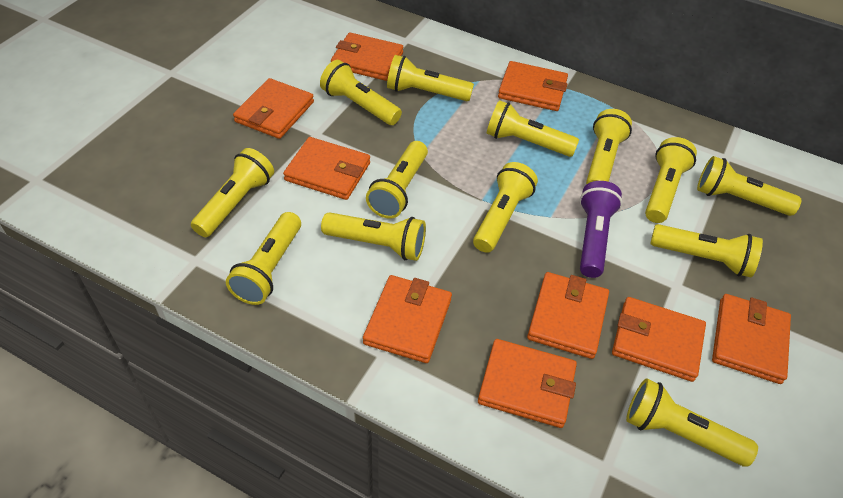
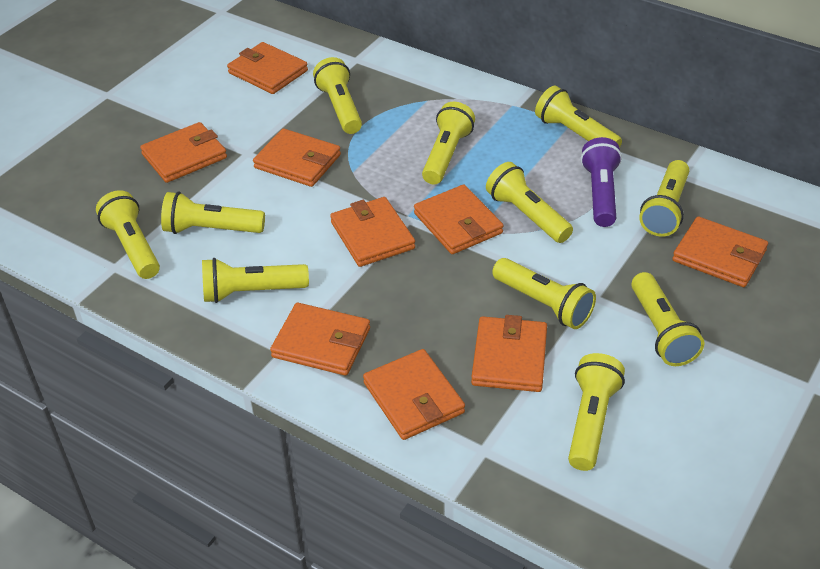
yellow flashlight: [191,148,274,237] [226,212,301,305] [320,60,402,125] [321,212,426,261] [366,141,428,219] [387,55,474,101] [473,162,538,253] [487,100,579,157] [586,109,632,185] [626,378,758,467] [645,137,697,223] [650,224,763,277] [697,156,801,216] = 13 -> [96,190,160,279] [161,192,265,234] [202,258,309,303] [313,57,362,134] [422,102,475,184] [486,162,573,243] [492,258,596,329] [535,86,622,148] [568,353,625,471] [631,272,704,366] [639,160,689,237] = 11

